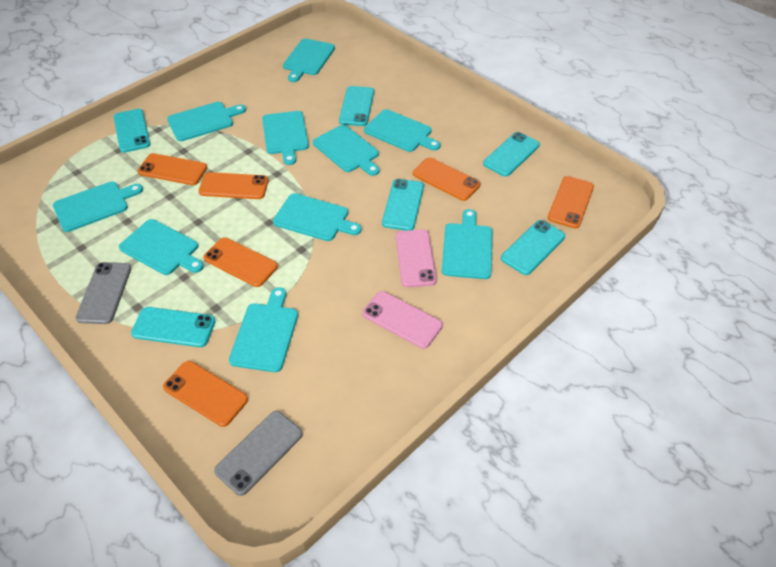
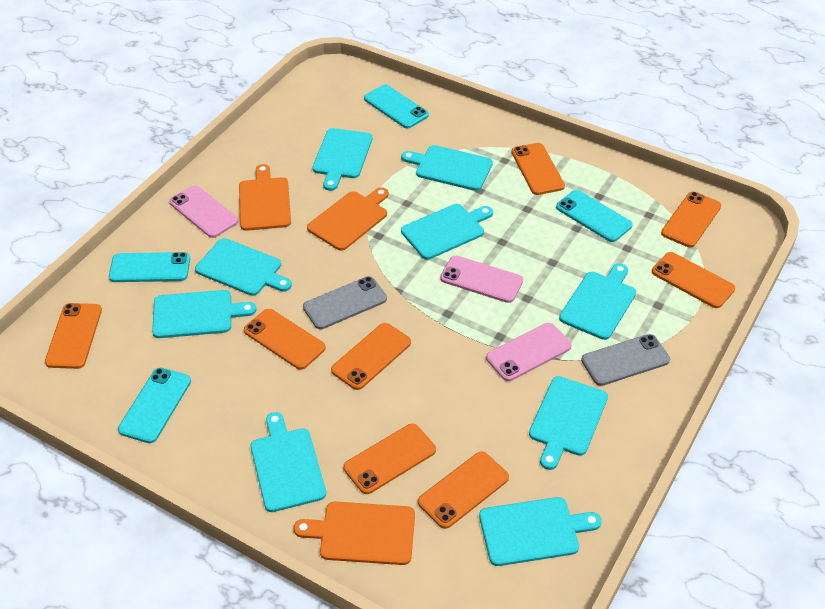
orange cutting board: none = 0 -> [239,164,291,231] [294,502,415,565] [307,187,389,251] = 3
orange phone: [138,153,207,185] [163,361,248,427] [199,172,269,199] [203,237,278,287] [413,157,480,201] [548,176,594,229] = 6 -> [45,303,102,369] [244,309,326,370] [331,323,411,390] [344,424,436,494] [418,451,509,529] [511,143,565,195] [652,252,735,308] [661,192,721,247] = 8
pink phone: [362,291,443,349] [396,230,437,287] = 2 -> [169,185,238,238] [440,256,523,303] [486,323,572,381] = 3
turquoise cutting board: [53,181,143,232] [119,219,204,275] [167,102,246,141] [229,287,298,372] [262,111,309,165] [273,193,362,241] [283,39,335,82] [313,125,380,176] [364,109,440,152] [442,209,492,279] = 10 -> [152,290,257,338] [195,238,292,296] [251,412,326,512] [312,128,373,191] [401,145,493,191] [401,204,493,260] [479,497,602,566] [529,376,608,470] [559,263,636,340] = 9
turquoise phone: [114,109,150,153] [131,307,216,347] [339,86,374,126] [382,179,424,231] [483,132,540,177] [501,220,565,275] = 6 -> [109,252,190,282] [118,368,191,443] [364,84,429,128] [556,190,633,242] = 4

